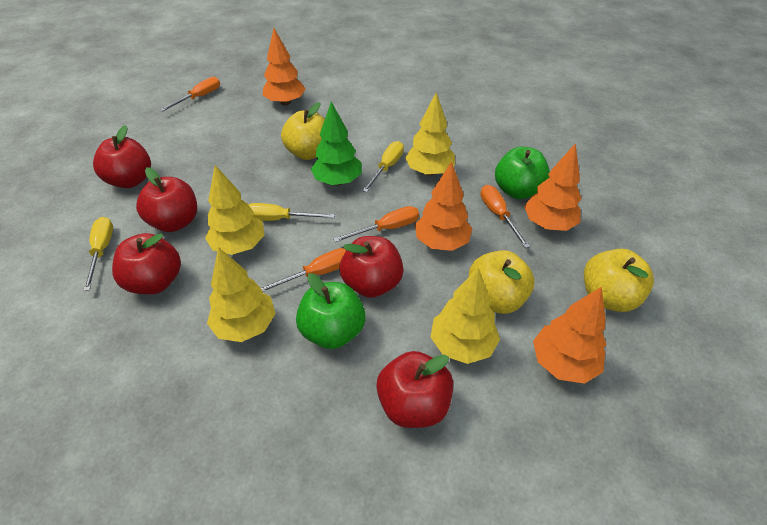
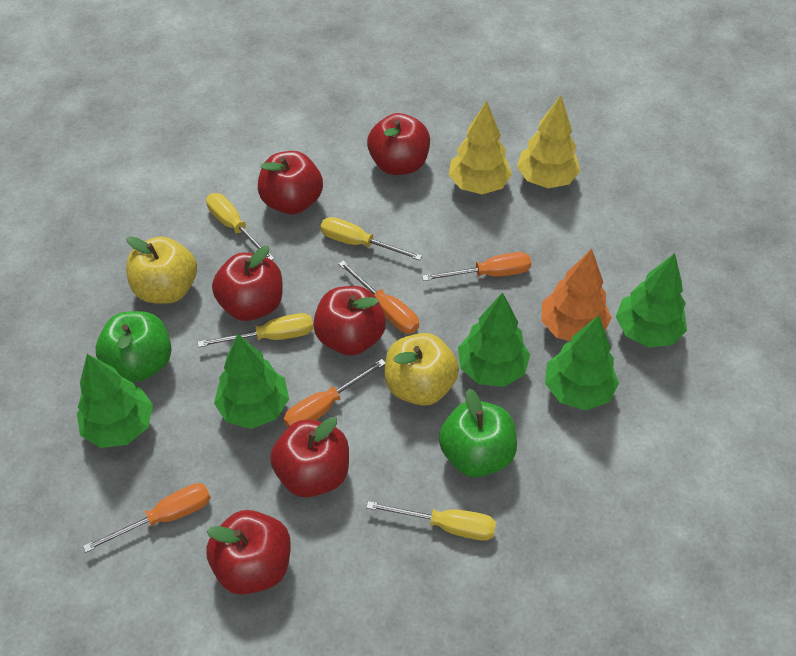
green tree: [311,102,362,185] = 1 -> [77,354,153,448] [214,334,289,429] [458,292,530,387] [545,315,619,410] [615,253,687,347] = 5
orange tree: [262,28,306,106] [415,161,473,251] [524,143,582,231] [533,287,606,384] = 4 -> [541,249,612,341] = 1
red apple: [93,125,151,188] [112,233,181,294] [136,167,197,232] [339,236,404,298] [376,351,453,428] = 5 -> [206,510,291,595] [212,246,283,321] [258,151,323,214] [270,417,349,497] [313,286,386,356] [367,113,430,175] = 6
yellow apple: [281,102,325,160] [468,250,535,314] [584,249,654,312] = 3 -> [126,236,197,304] [385,333,459,406] = 2
yellow screwdriver: [83,217,113,291] [249,203,335,221] [362,141,404,192] = 3 -> [198,313,313,347] [206,193,274,260] [320,217,422,261] [366,501,496,541] = 4
yellow tree: [205,165,264,255] [207,247,276,342] [405,92,455,175] [430,267,500,364] = 4 -> [449,101,512,194] [517,95,580,188] = 2

